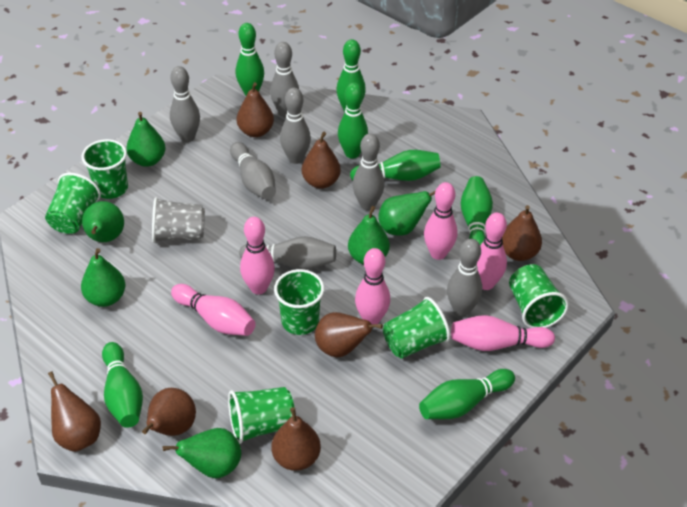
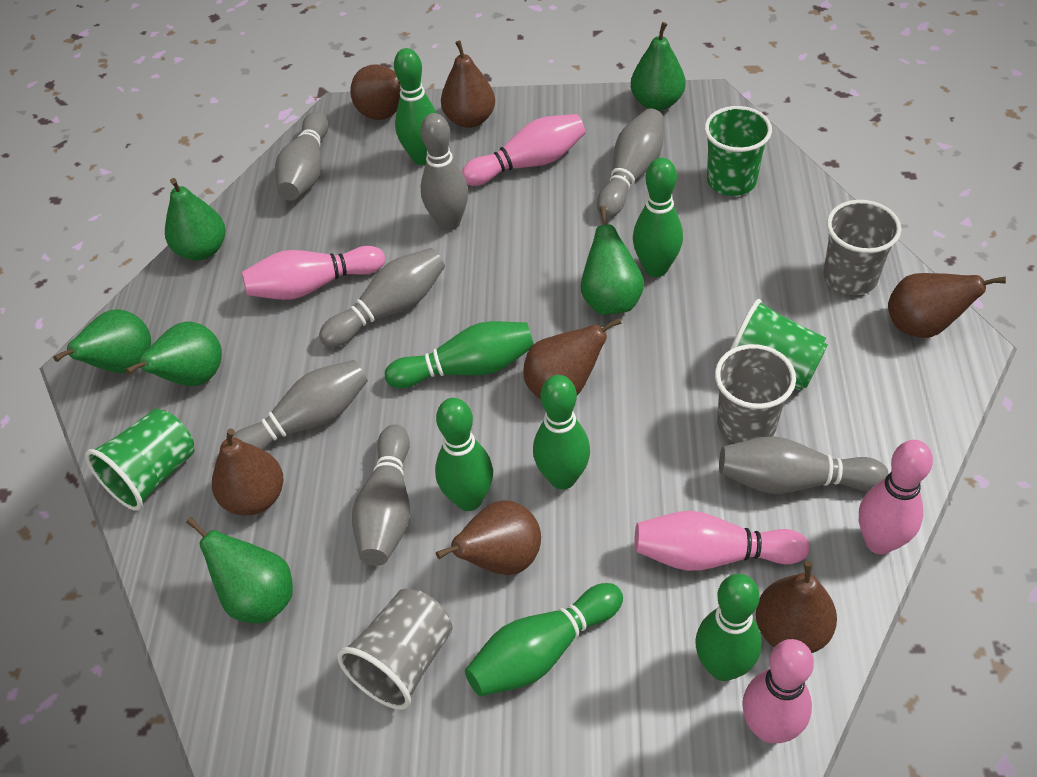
green cup: [45,173,101,234] [81,139,128,199] [228,387,294,444] [274,269,324,335] [383,297,450,359] [509,264,569,328] = 6 -> [85,409,195,511] [704,106,772,196] [730,299,828,390] = 3
grey cup: [152,197,205,243] = 1 -> [337,589,453,710] [715,344,796,443] [823,200,901,295] = 3
pink bowling pin: [171,284,256,336] [240,217,275,295] [355,248,390,325] [424,182,457,260] [451,315,555,351] [477,212,507,290] = 6 -> [242,246,385,300] [462,114,585,186] [634,511,810,571] [742,639,814,743] [859,440,933,555] = 5

